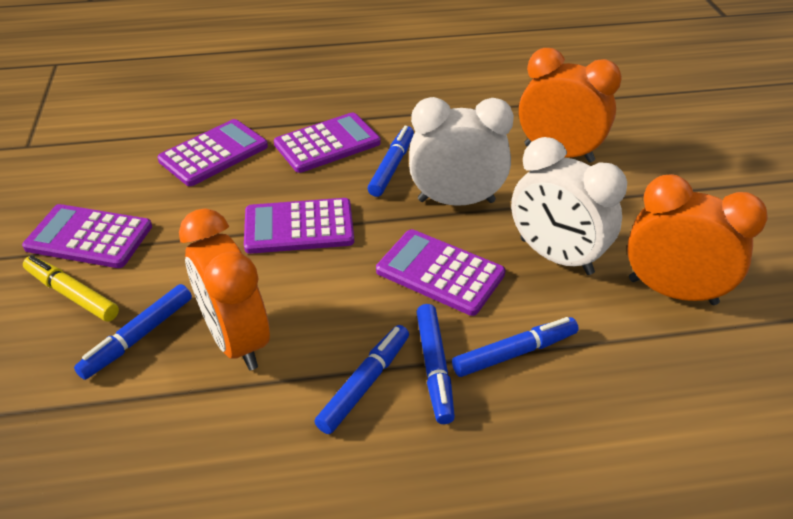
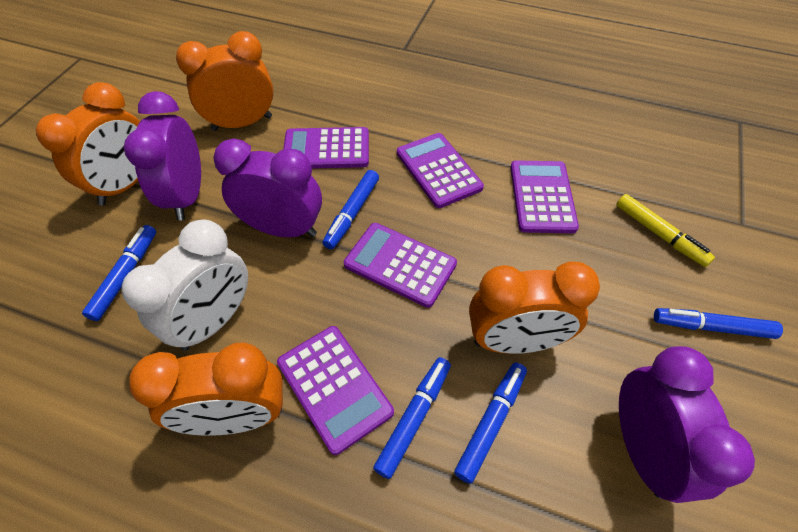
orange clock: [179,208,270,370] [519,48,622,163] [627,174,768,305] = 3 -> [36,82,140,205] [129,342,283,436] [176,31,274,131] [469,261,600,354] = 4
purple clock: none = 0 -> [124,91,201,221] [214,139,322,237] [619,346,755,503] = 3
white clock: [409,97,514,206] [511,137,627,275] = 2 -> [122,219,248,351] = 1

